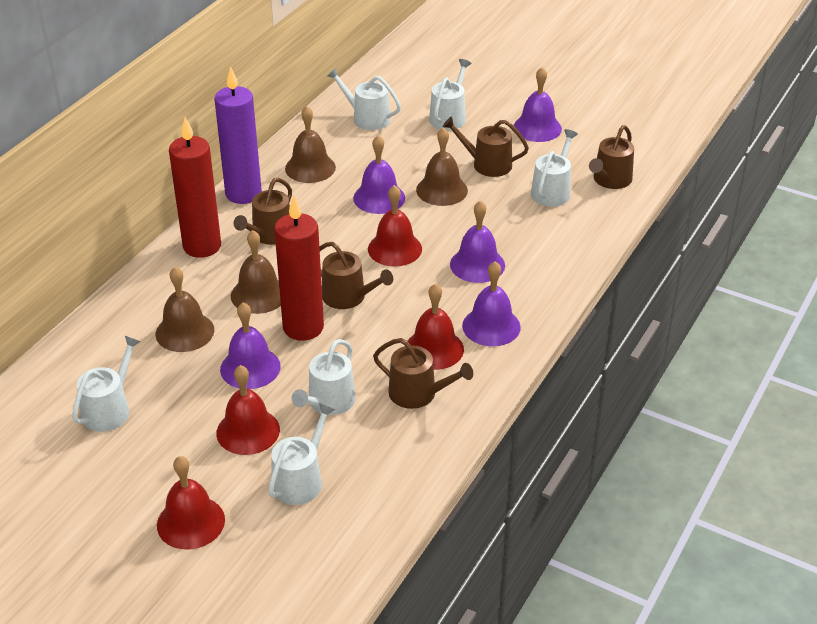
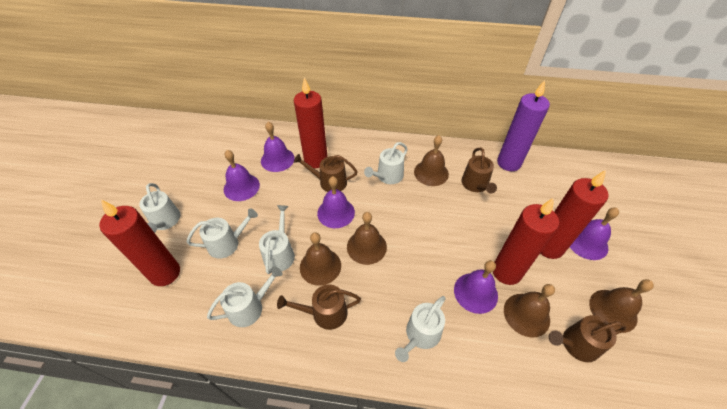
brown bell: [156,267,214,352] [231,230,281,314] [285,106,336,183] [416,127,468,206] = 4 -> [300,232,341,286] [347,212,387,265] [414,135,449,186] [504,284,555,337] [589,279,654,333] = 5
brown watering can: [234,178,292,245] [319,242,393,309] [373,338,473,409] [442,116,529,177] [589,125,634,189] = 5 -> [277,284,361,330] [294,154,358,192] [461,148,497,194] [549,315,626,362] = 4
red bell: [157,456,225,550] [216,365,280,455] [368,185,422,267] [408,283,464,370] = 4 -> none = 0
red candle: [169,117,221,258] [274,196,324,341] = 2 -> [99,200,180,286] [294,77,328,168] [493,198,559,285] [540,170,609,259] = 4

